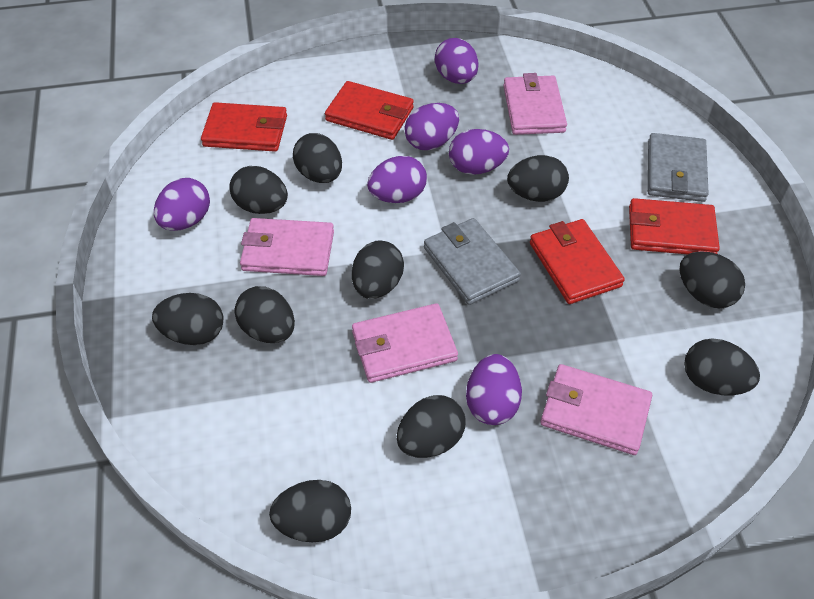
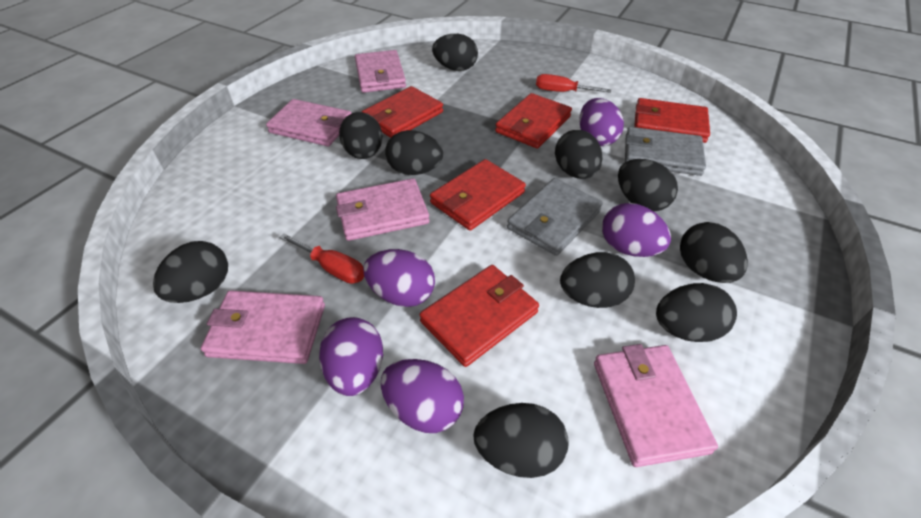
pink wallet: [240,218,334,276] [352,303,458,383] [503,73,567,135] [540,364,652,455] = 4 -> [201,290,325,364] [266,99,352,146] [336,178,430,241] [355,50,406,93] [594,344,718,467] = 5
purple egg: [154,178,210,231] [367,156,427,203] [404,103,459,150] [435,38,478,84] [449,129,509,175] [466,354,522,425] = 6 -> [319,317,383,396] [363,249,435,307] [381,359,464,433] [579,98,624,146] [602,203,671,257] = 5
red screwdriver: none = 0 -> [279,233,364,284] [536,74,611,93] = 2
red wallet: [201,102,287,152] [325,81,414,140] [530,219,625,304] [629,198,720,254] = 4 -> [362,86,443,138] [420,265,539,367] [430,159,526,231] [495,93,572,149] [634,98,710,143] = 5

